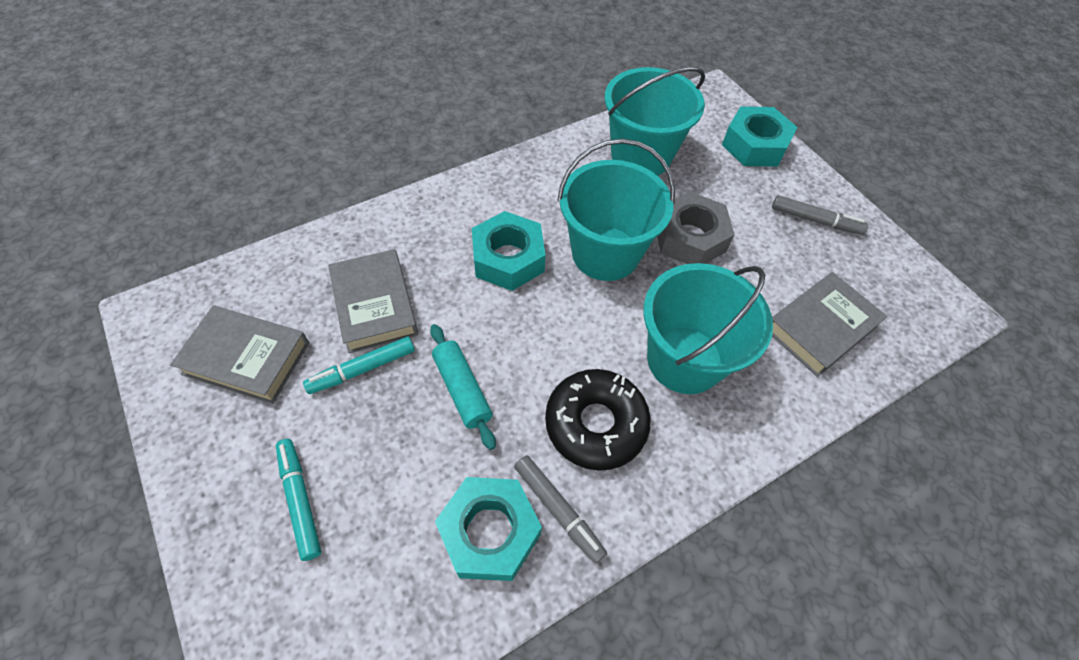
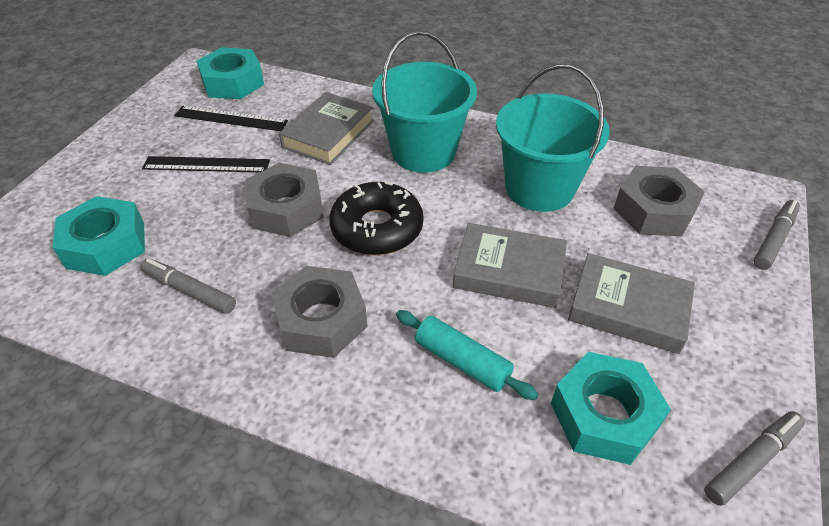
black ruler: none = 0 -> [142,156,270,172] [174,106,288,131] = 2
grey marker: [514,455,607,564] [772,195,869,235] = 2 -> [140,258,236,314] [704,411,805,506] [753,200,800,270] = 3
grey nut: [657,191,734,264] = 1 -> [245,163,324,237] [271,266,368,358] [613,166,705,237] = 3
turquoise bucket: [557,138,675,281] [605,67,705,176] [643,263,773,394] = 3 -> [372,31,477,173] [496,64,610,212] = 2
turquoise marker: [276,439,321,561] [303,337,415,394] = 2 -> none = 0

